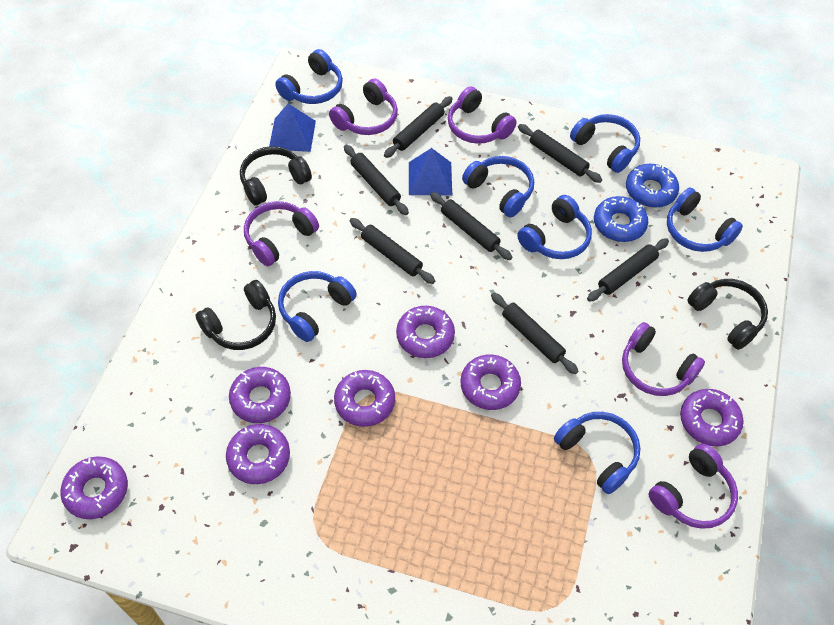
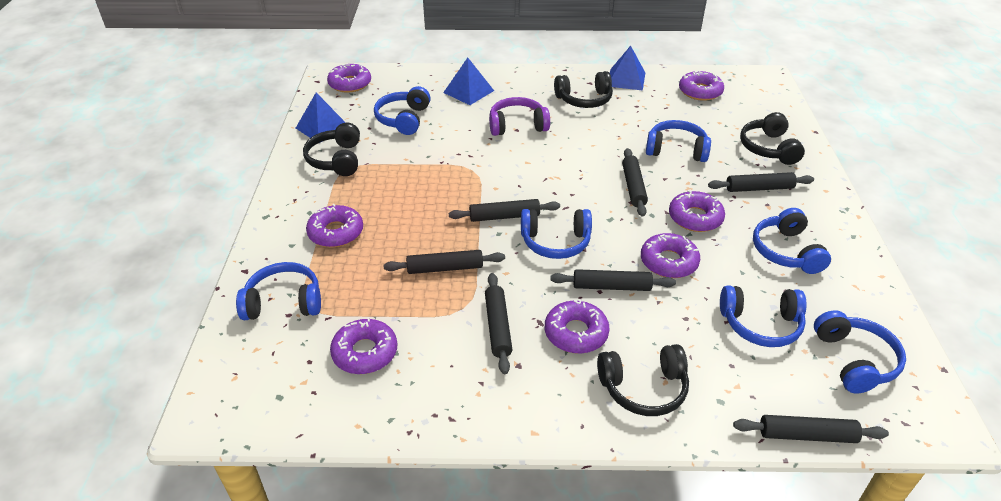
black headphones: [195,280,276,350] [240,146,312,205] [687,279,768,350] = 3 -> [303,123,360,176] [554,71,613,108] [597,344,689,416] [740,112,805,165] = 4
blue donut: [594,196,648,242] [626,164,679,208] = 2 -> none = 0
blue pyramid: [269,104,316,152] [409,148,452,195] = 2 -> [296,93,346,143] [443,58,494,105] [610,46,645,91] = 3
purple headphones: [244,201,319,266] [329,78,398,135] [448,86,517,144] [622,322,705,396] [649,444,738,529] = 5 -> [489,97,550,136] = 1

